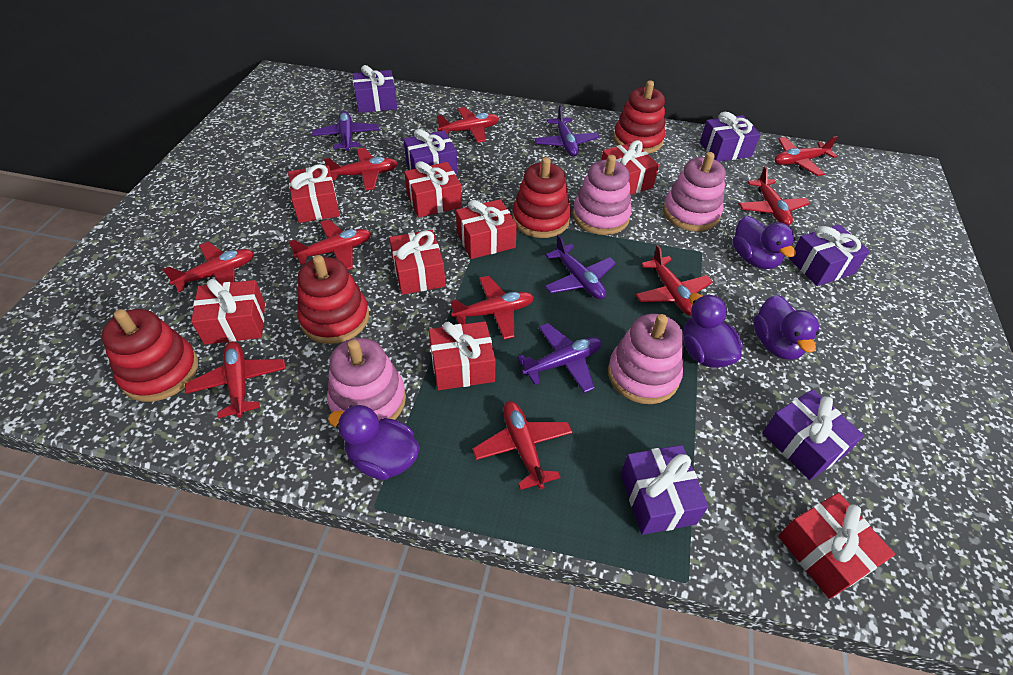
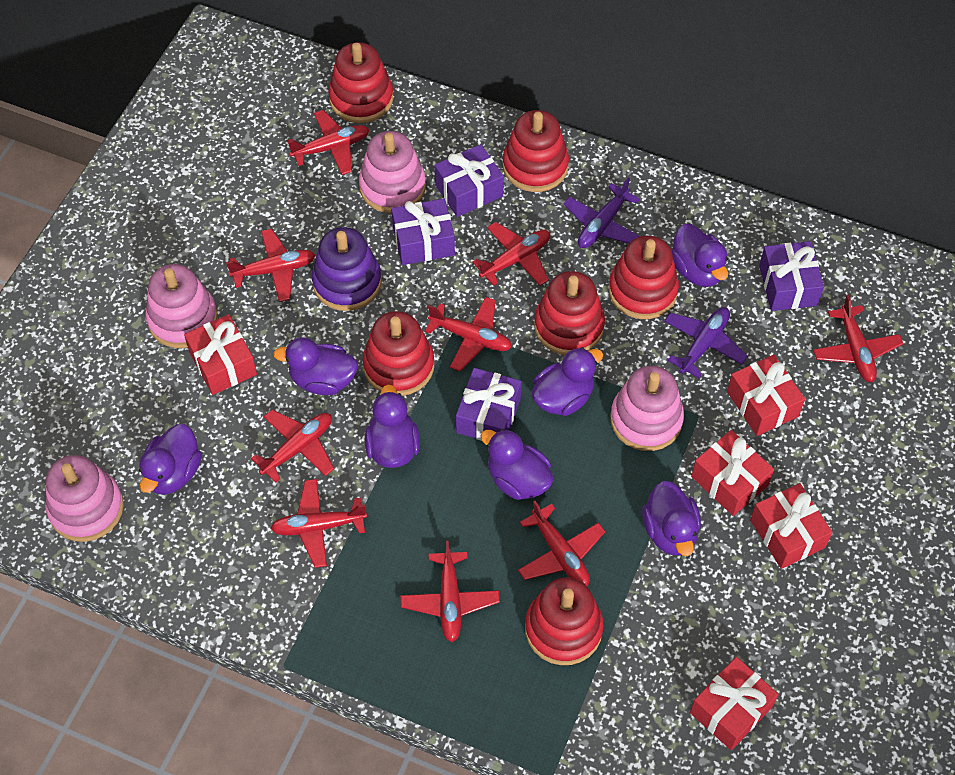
purple duck: [328,405,420,480] [683,293,743,368] [733,216,796,269] [753,295,819,360] = 4 -> [139,424,202,495] [273,337,358,395] [365,384,420,468] [480,429,553,500] [532,347,603,416] [642,481,701,556] [671,224,728,287] = 7
purple gift: [353,65,397,113] [403,129,458,174] [621,445,709,535] [700,112,761,162] [762,389,864,480] [789,224,870,286] = 6 -> [391,198,455,265] [434,144,504,217] [456,368,522,441] [759,241,824,311] = 4
purple plane: [312,111,379,152] [517,323,602,393] [534,105,599,156] [545,234,616,299] = 4 -> [564,177,640,248] [664,307,748,378] = 2
purple stacking toy: none = 0 -> [312,227,382,311] = 1
red gift: [191,279,265,345] [288,164,340,223] [389,230,445,295] [404,161,462,218] [429,321,495,390] [456,199,517,259] [601,140,659,195] [778,493,895,599] = 8 -> [184,314,257,395] [690,657,779,750] [691,430,774,516] [727,355,805,436] [750,483,833,569] = 5
red plane: [162,242,254,292] [185,341,286,419] [288,220,371,270] [324,148,398,191] [437,107,499,143] [451,276,534,340] [472,401,572,490] [635,245,713,316] [739,166,810,226] [775,136,838,176] = 10 -> [226,229,315,302] [251,409,334,483] [270,479,367,568] [288,110,370,175] [400,541,500,642] [425,297,512,371] [473,222,550,286] [518,501,605,586] [813,295,903,382] = 9
red stacking toy: [101,309,198,402] [297,255,369,344] [512,157,571,238] [613,80,665,154] = 4 -> [328,42,394,123] [363,311,434,396] [503,110,569,192] [525,578,604,665] [534,271,605,355] [609,236,679,319] = 6

